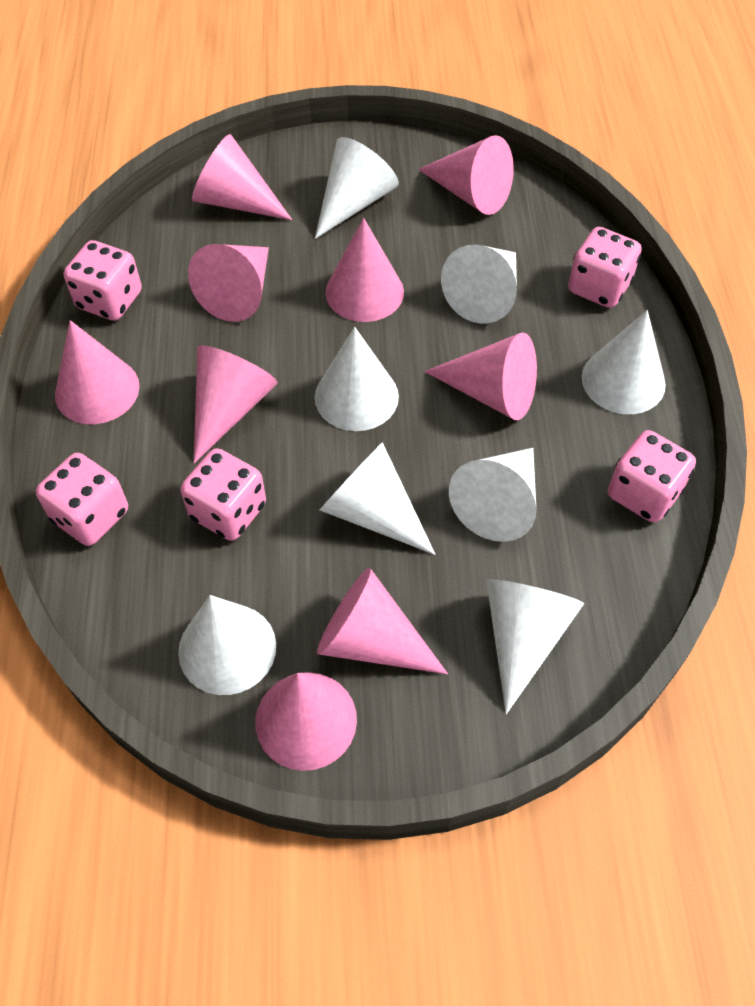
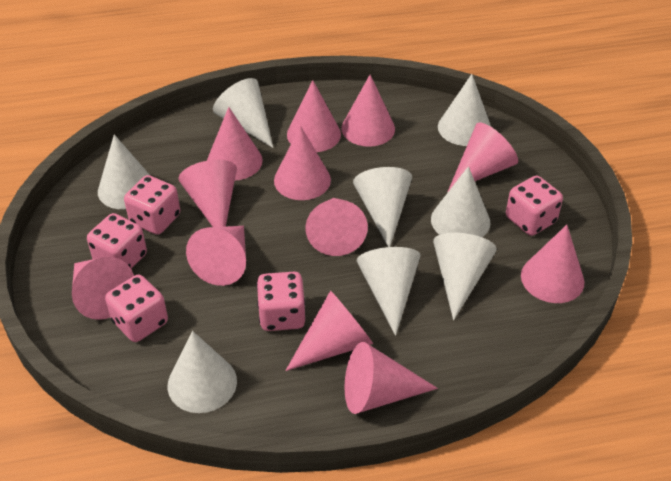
pink cone: [55,320,140,424] [188,244,269,322] [192,134,292,220] [194,345,278,463] [255,672,357,771] [317,568,448,674] [325,218,404,322] [418,135,514,215] [425,332,537,420] = 9 -> [72,257,134,320] [178,160,237,227] [186,226,246,286] [207,107,263,180] [274,126,331,200] [285,291,373,371] [287,80,341,152] [305,198,368,256] [341,75,395,147] [345,342,438,414] [448,122,518,191] [521,225,584,303] = 12

